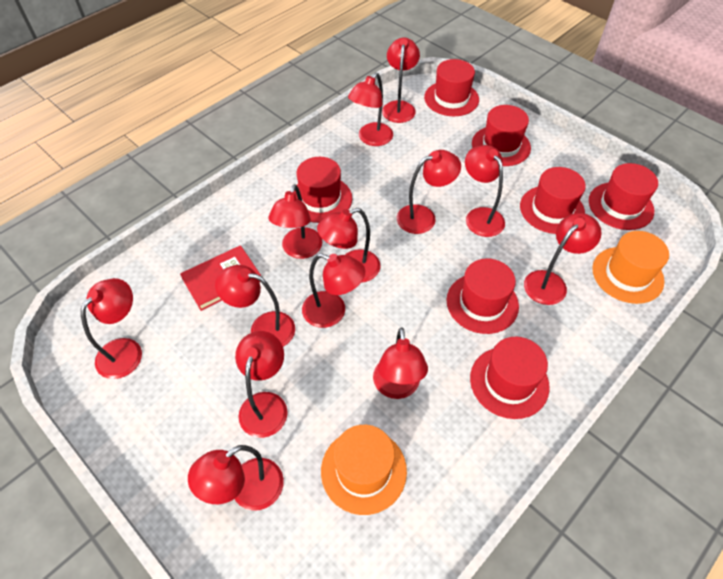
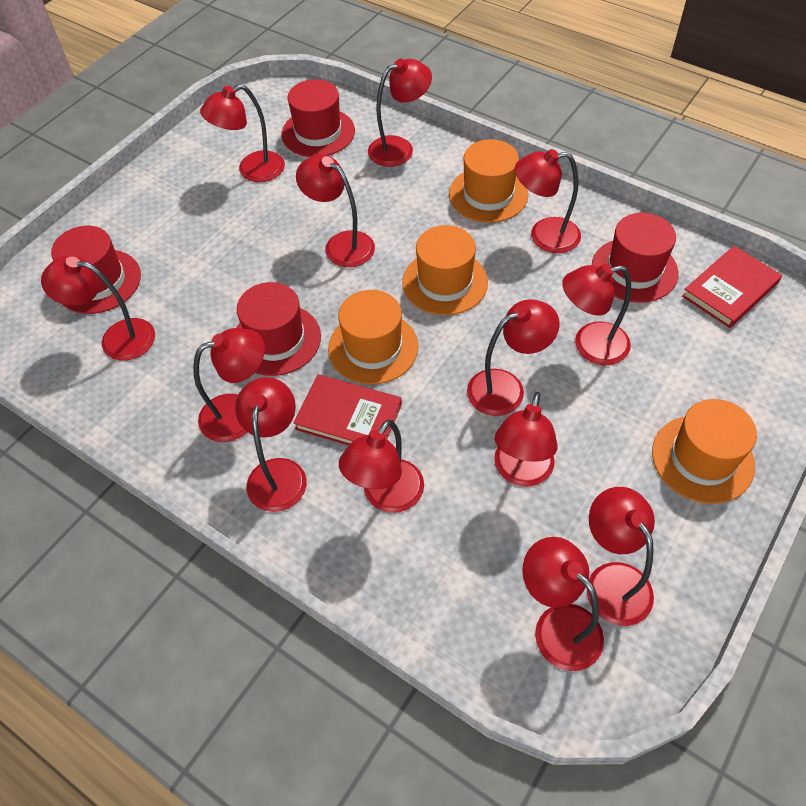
orange hat: [321,425,407,515] [592,231,669,304] = 2 -> [328,290,418,385] [402,225,488,315] [449,139,528,223] [652,399,757,504] = 4
red book: [180,245,261,311] = 1 -> [294,374,402,446] [682,246,782,328] = 2
red hat: [294,157,352,223] [424,59,479,116] [447,259,519,334] [470,337,550,419] [472,105,531,166] [520,167,586,234] [589,163,658,230] = 7 -> [51,226,141,314] [236,282,321,376] [281,79,355,157] [592,213,679,303] = 4

